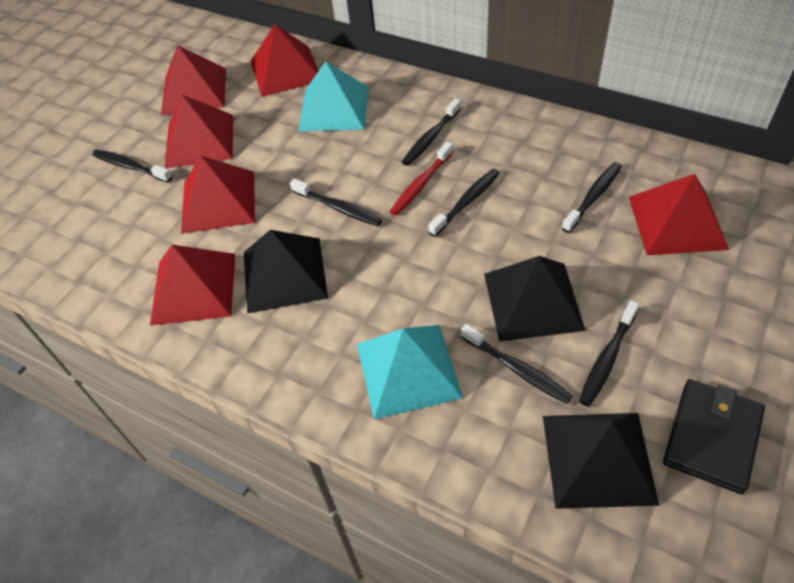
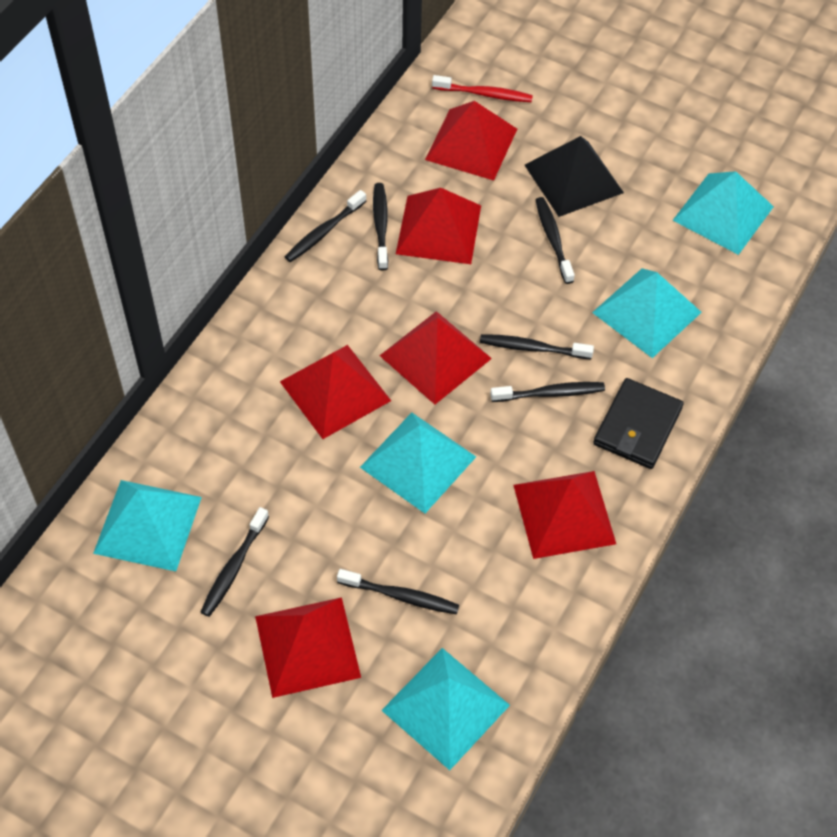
black pyramid: [244,230,328,314] [484,256,586,342] [543,413,659,509] = 3 -> [525,136,624,217] = 1
turquoise pyramid: [298,61,369,132] [357,325,463,419] = 2 -> [93,480,202,571] [360,412,476,513] [381,648,510,770] [592,268,702,358] [672,171,774,255] = 5

